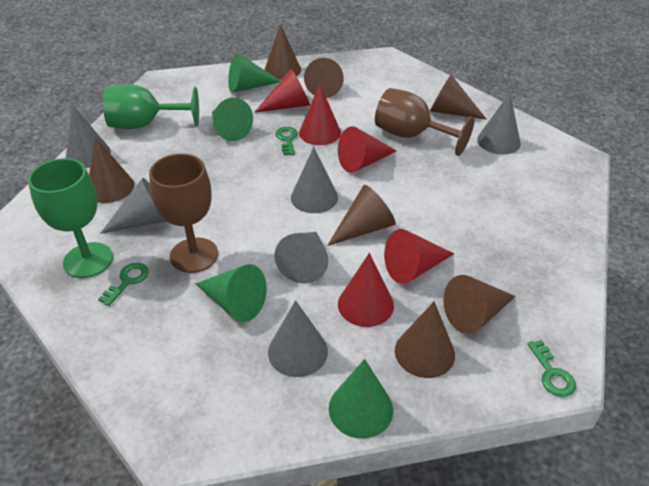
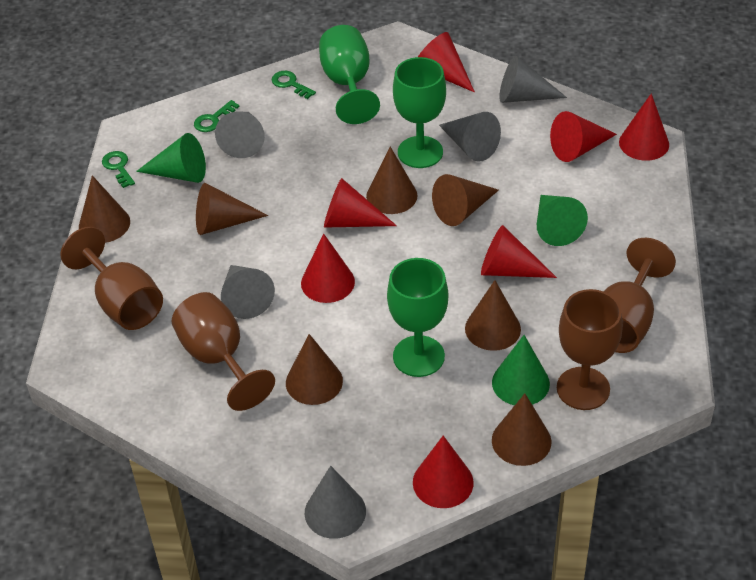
brown goblet: [149,154,218,273] [375,88,475,156] = 2 -> [61,227,163,330] [171,292,275,411] [557,289,623,410] [604,238,676,353] = 4
green cone: [195,264,267,322] [212,97,253,141] [228,53,280,93] [329,359,393,439] = 4 -> [136,133,206,183] [492,335,550,405] [537,195,588,246] = 3
green goblet: [28,158,113,278] [103,84,199,129] = 2 -> [319,25,380,124] [387,258,448,377] [393,57,446,168] = 3
grey cone: [66,105,111,168] [100,178,167,234] [268,300,328,377] [275,232,328,284] [291,147,338,213] [477,93,521,154] = 6 -> [215,112,265,158] [221,265,275,319] [305,466,366,539] [439,112,501,162] [499,56,567,103] = 5
red cone: [254,69,310,113] [299,84,341,145] [338,126,396,173] [338,253,394,327] [384,229,454,284] = 5 -> [301,233,355,303] [324,178,397,228] [413,436,474,508] [418,32,475,92] [481,225,557,278] [550,111,617,162] [619,94,669,161] = 7

